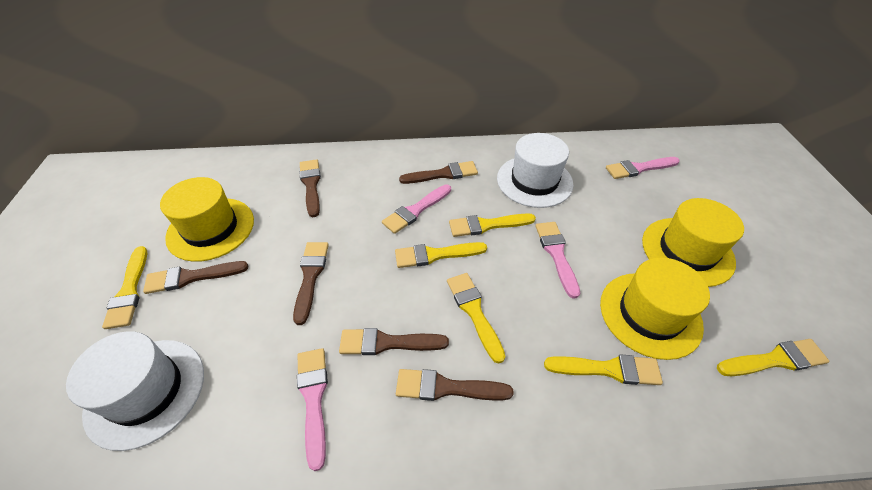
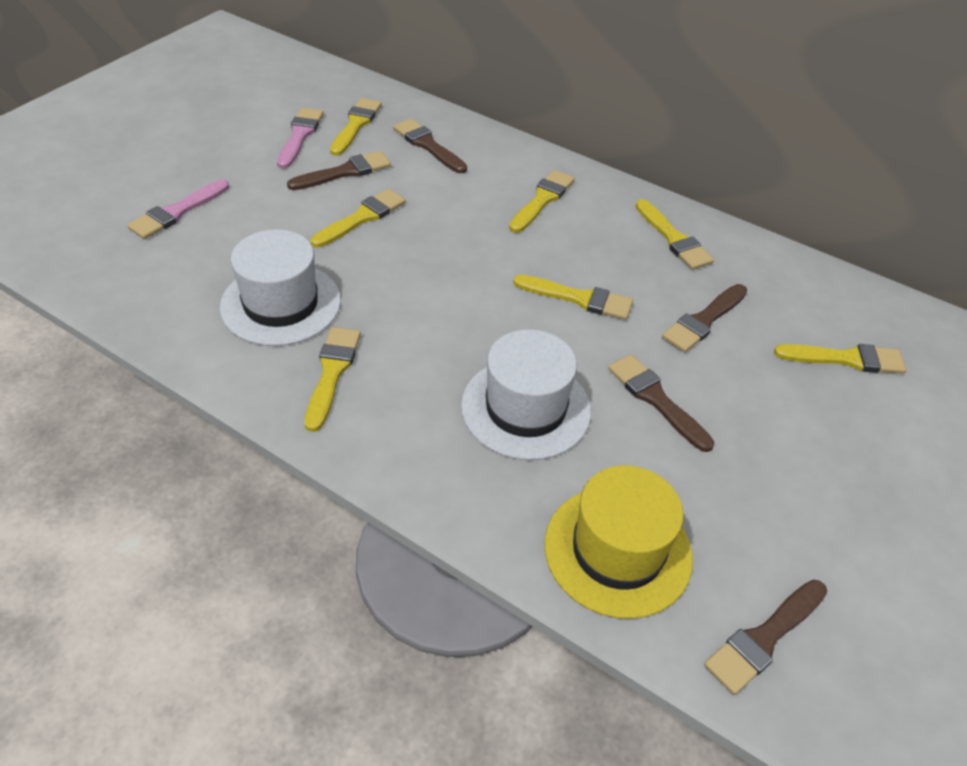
brown brush: [143,261,248,294] [293,242,329,325] [299,159,321,217] [339,328,449,355] [396,369,513,401] [399,161,478,184] = 6 -> [287,151,391,190] [393,119,467,173] [608,354,714,452] [662,284,747,352] [704,580,827,695] = 5
pink brush: [297,348,328,471] [382,184,451,234] [535,222,580,299] [606,157,680,179] = 4 -> [127,179,229,239] [277,108,324,169] = 2
yellow brush: [102,246,147,329] [395,242,487,268] [447,273,505,363] [449,213,536,237] [544,354,663,385] [717,339,829,376] = 6 -> [305,327,361,432] [311,189,406,248] [330,98,382,156] [509,170,575,233] [513,275,633,320] [635,199,714,270] [774,344,906,374] = 7
yellow hat: [160,177,254,262] [600,257,710,360] [642,198,744,287] = 3 -> [544,465,693,619] = 1

